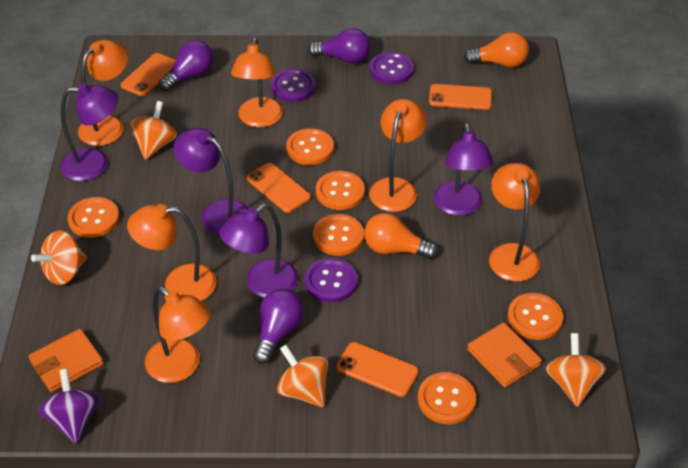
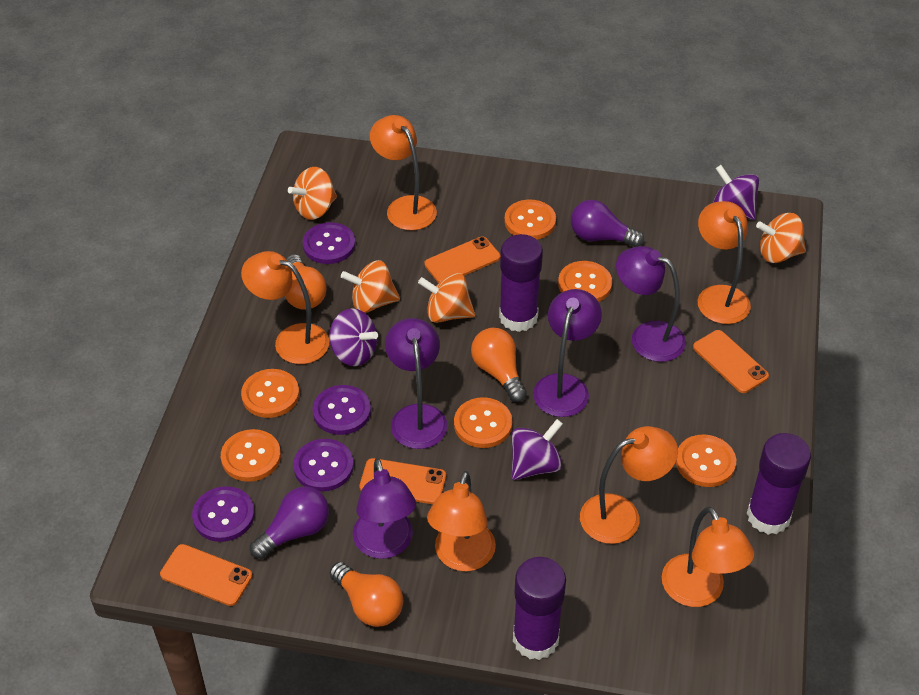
orange light bulb: [364,213,438,259] [463,32,529,67] = 2 -> [285,254,327,310] [329,562,403,627] [471,328,527,402] = 3
orange wallet: [28,329,104,392] [467,322,542,387] = 2 -> none = 0
purple button: [271,69,316,102] [305,258,358,302] [369,52,414,84] = 3 -> [192,486,255,542] [293,439,354,492] [303,222,355,264] [313,385,371,435] = 4
purple glue stick: none = 0 -> [499,234,543,332] [513,557,566,660] [747,433,811,535] = 3
purple light bulb: [159,40,214,91] [253,289,304,364] [308,28,371,64] = 3 -> [250,487,329,559] [571,200,644,247] = 2
purple spinning top: [38,369,100,444] = 1 -> [329,308,378,366] [512,419,563,480] [713,165,759,220] = 3

